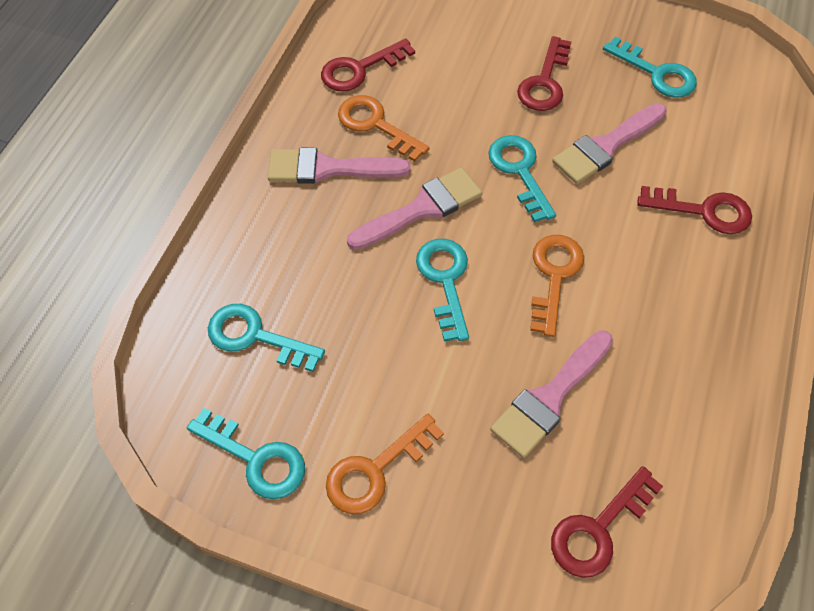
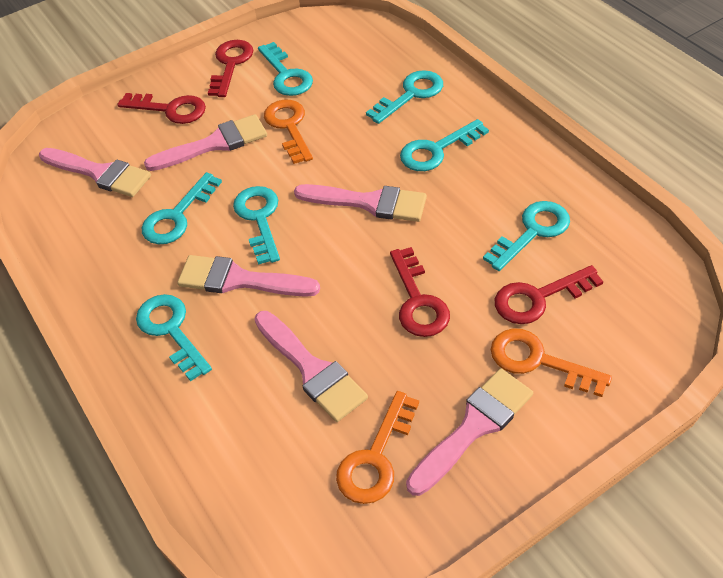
pink brush: [268,147,410,184] [347,168,482,250] [490,330,613,458] [552,103,667,184] = 4 -> [39,148,151,197] [144,114,267,171] [177,255,320,297] [254,311,368,422] [294,184,427,222] [406,369,533,496] = 6
turquoise key: [187,408,305,499] [208,304,325,372] [416,239,469,342] [488,135,556,223] [603,36,697,98] = 5 -> [136,294,212,381] [142,172,222,244] [233,186,280,265] [258,42,313,96] [366,70,443,124] [400,119,489,171] [483,201,570,271] = 7

